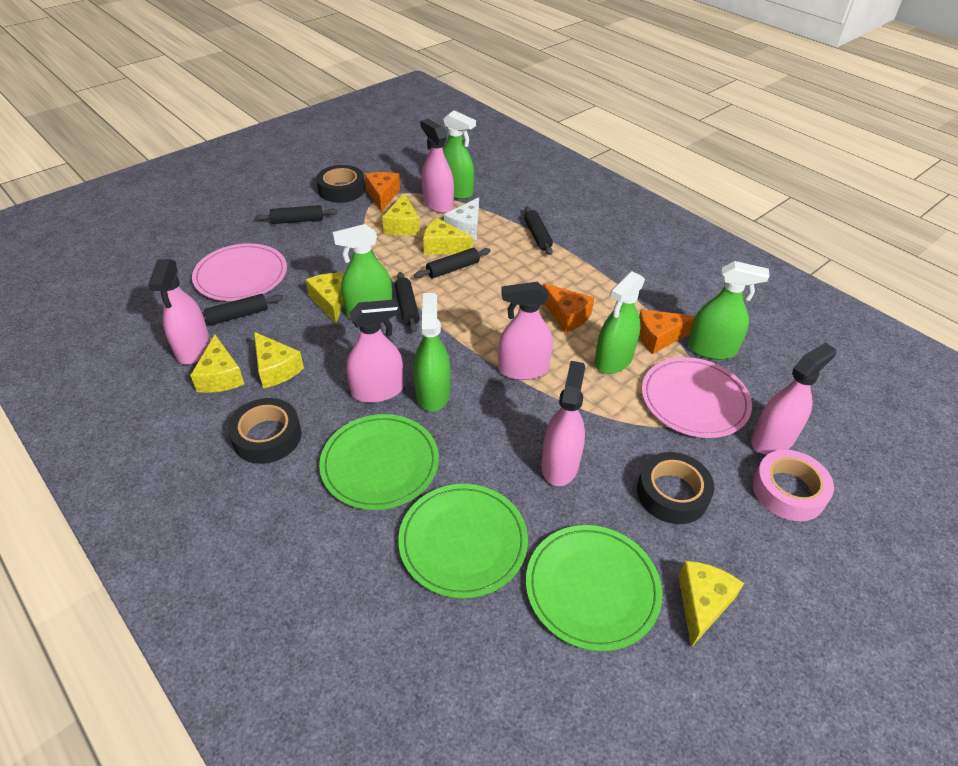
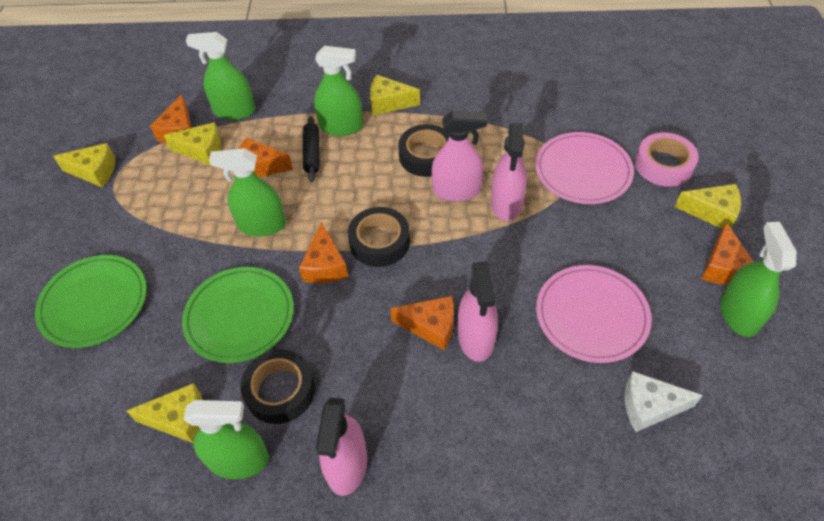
black rolling pin: [203,294,283,325] [255,205,337,224] [395,272,420,333] [414,248,491,278] [524,207,553,255] = 5 -> [303,116,320,182] = 1
green plate: [319,414,439,510] [398,484,528,598] [526,525,662,651] = 3 -> [35,255,147,348] [182,267,294,363] = 2
orange cheese: [365,172,400,212] [543,283,594,333] [639,309,696,354] = 3 -> [150,94,192,143] [239,138,293,178] [299,222,348,283] [390,296,454,351] [701,222,754,285] = 5
pink spray bottle: [149,259,210,365] [347,299,404,403] [420,119,454,213] [498,282,553,380] [541,361,585,486] [751,343,837,455] = 6 -> [316,398,367,496] [432,111,487,202] [458,262,498,362] [491,123,527,221] = 4
yellow cheese: [190,335,244,393] [254,332,304,388] [306,273,344,323] [382,194,420,236] [423,218,473,255] [678,561,744,647] = 6 -> [53,143,115,187] [126,383,203,443] [163,122,221,165] [370,75,420,115] [675,184,741,229] = 5

